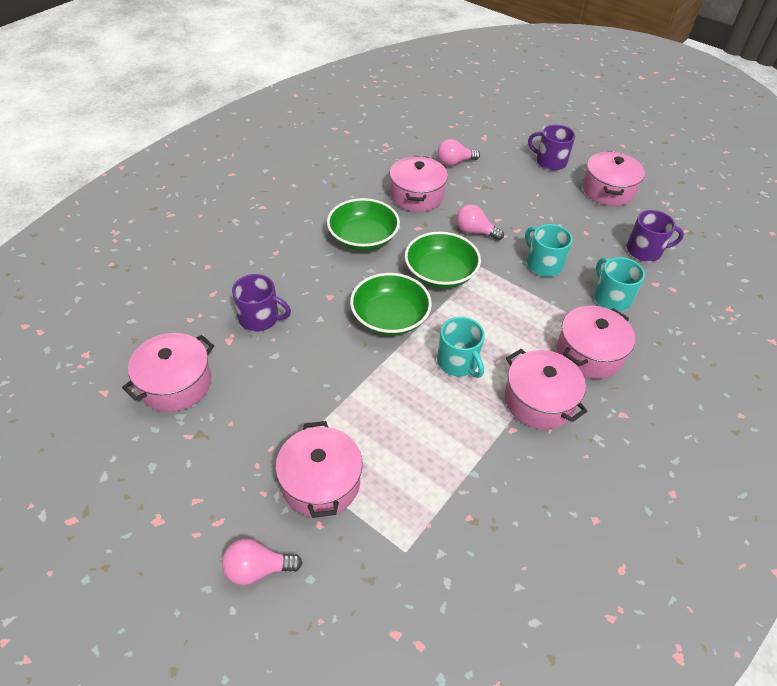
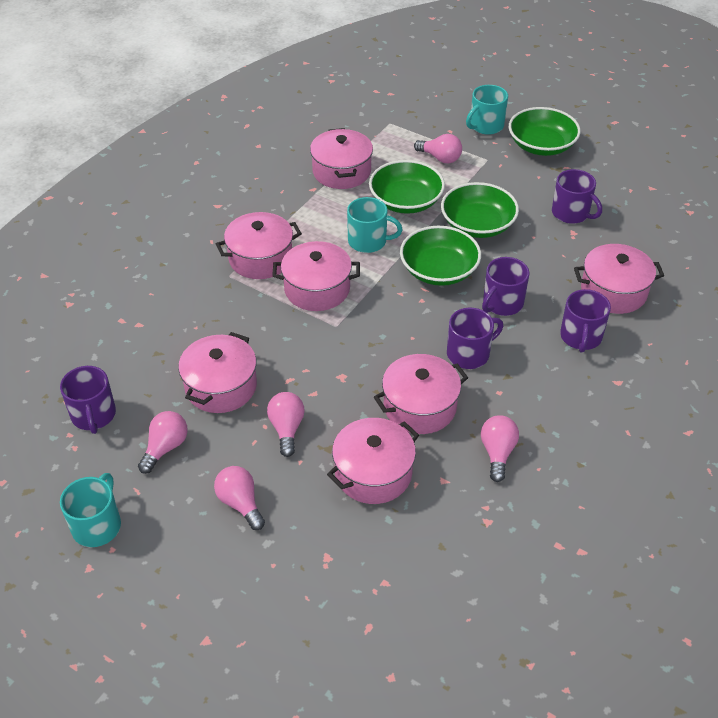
green bowl: [327,198,400,251] [350,273,432,336] [405,232,481,288] = 3 -> [369,160,445,214] [400,226,481,286] [441,182,519,238] [509,107,581,156] = 4
pink light bulb: [222,539,302,585] [437,139,480,166] [456,204,504,240] = 3 -> [138,411,188,474] [214,466,265,530] [267,392,305,457] [414,134,462,163] [481,415,519,482] = 5
pink pot: [122,333,214,412] [275,421,363,518] [390,156,448,212] [505,349,588,429] [557,305,635,379] [582,151,645,206] = 6 -> [178,332,257,413] [216,212,302,279] [272,241,360,311] [310,128,373,189] [327,418,419,504] [374,354,468,434] [574,244,664,314] = 7
purple mug: [232,274,291,332] [528,125,575,171] [627,210,684,262] = 3 -> [60,366,116,434] [447,308,503,369] [482,257,530,316] [552,169,602,224] [560,289,611,353] = 5

